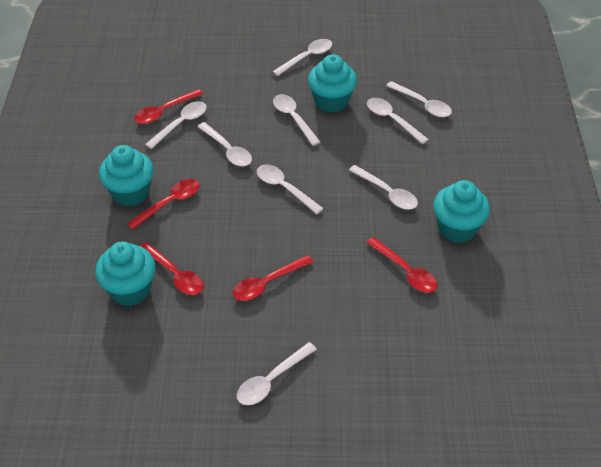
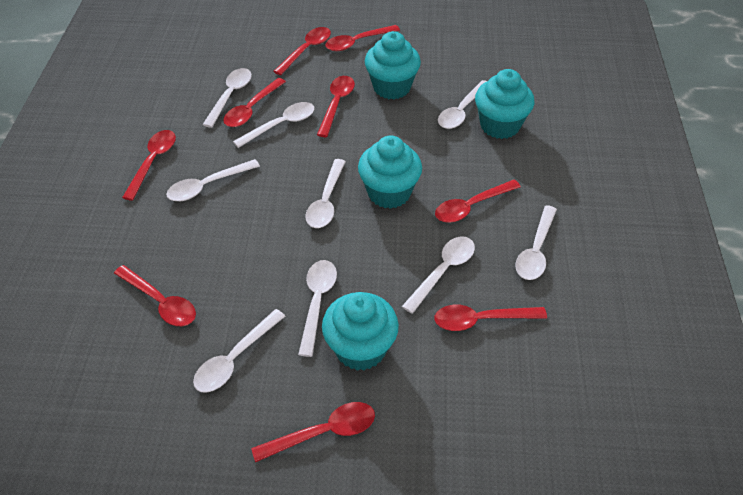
red spoon: [127,179,200,230] [134,89,203,124] [140,242,204,295] [233,255,314,301] [366,237,437,293] = 5 -> [114,265,196,326] [122,130,176,201] [223,78,286,127] [251,402,375,462] [273,27,331,75] [317,76,355,137] [325,25,400,51] [434,305,547,331] [435,180,521,223] = 9

